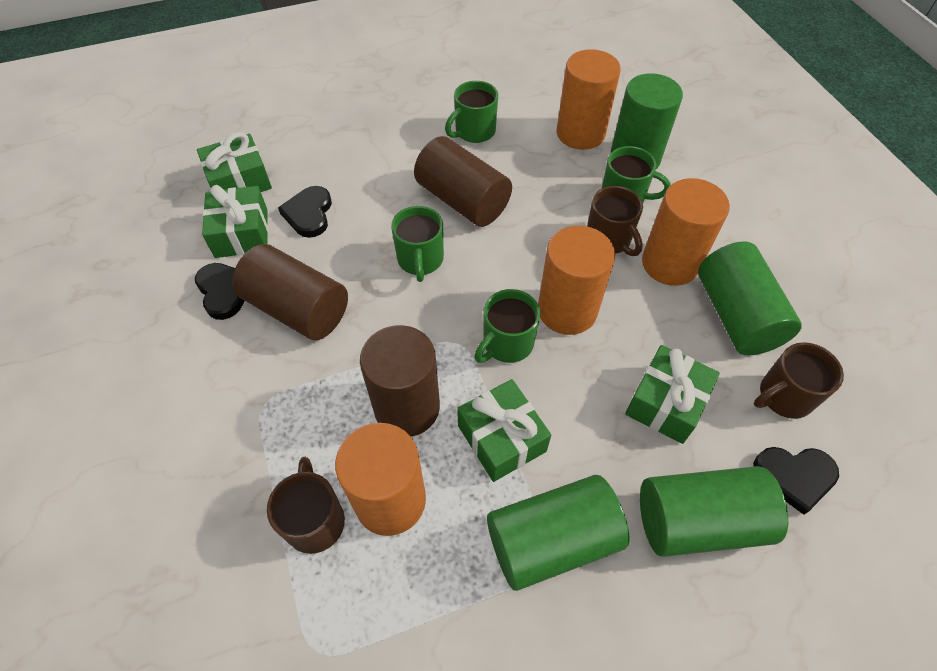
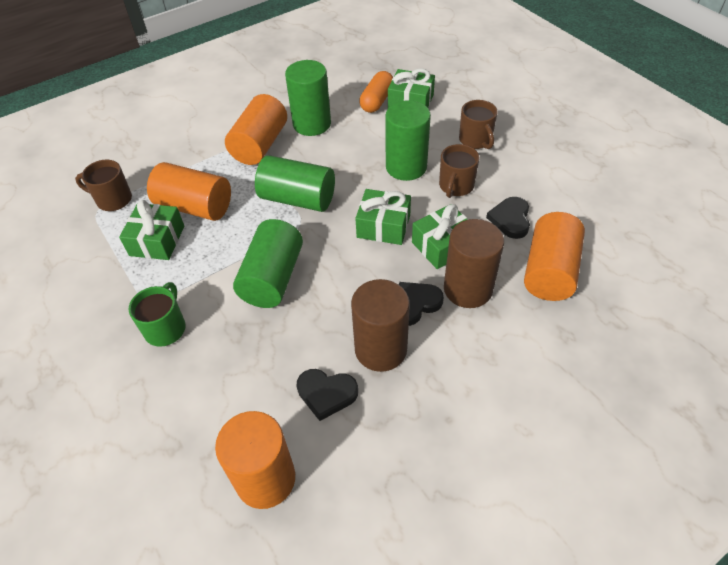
brown cylinder: [232,244,348,340] [360,325,440,437] [414,136,512,227] = 3 -> [351,279,410,372] [444,219,504,308] = 2
green mug: [391,206,444,282] [445,81,498,143] [474,289,540,363] [602,146,671,203] = 4 -> [128,282,186,347] = 1
orange capsule: none = 0 -> [359,71,393,113] = 1

